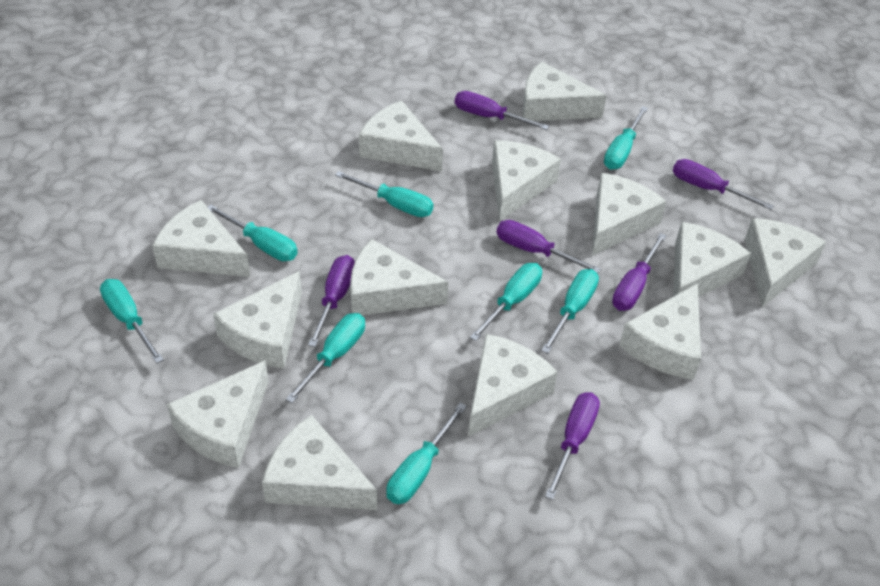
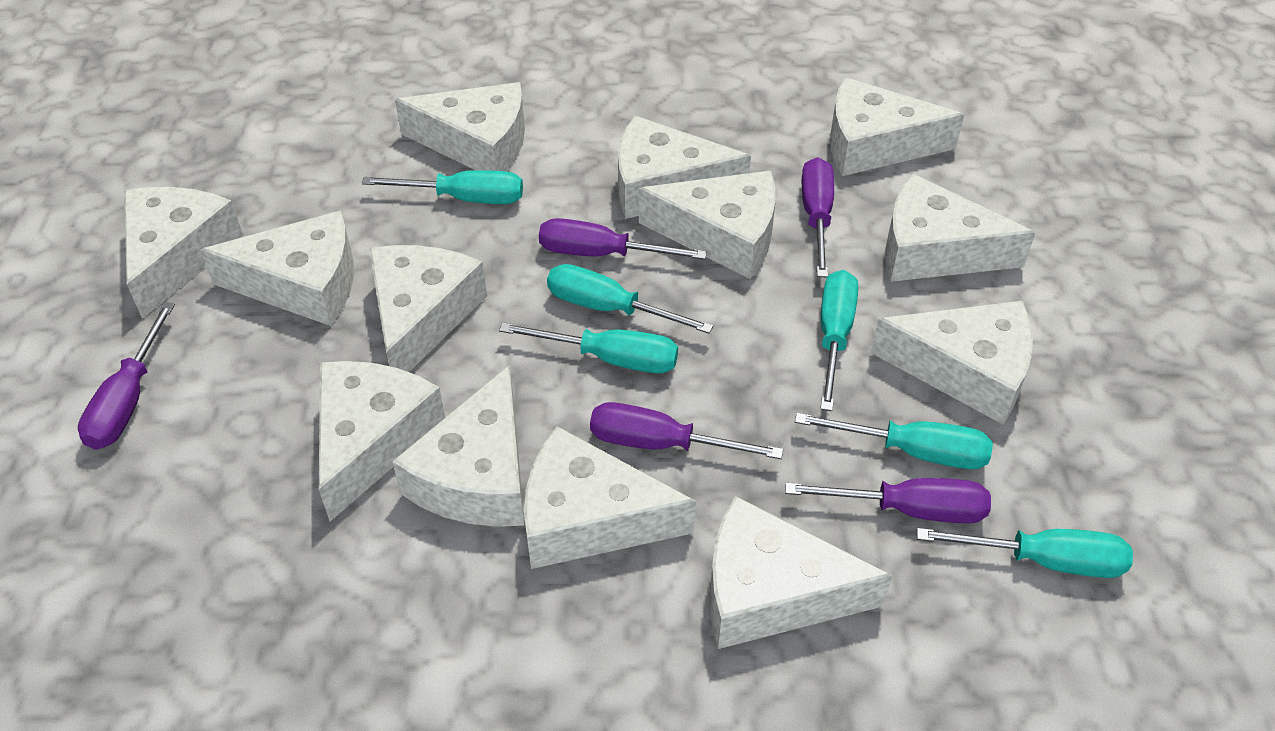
purple screwdriver: [308,255,355,347] [455,91,549,130] [496,220,601,274] [545,392,600,500] [612,233,667,311] [673,159,774,210] = 6 -> [78,302,175,450] [539,218,707,259] [590,402,783,459] [785,478,991,523] [802,157,834,277] = 5
turquoise screwdriver: [100,279,164,364] [208,205,298,261] [286,313,365,403] [335,171,433,217] [386,403,467,504] [470,263,542,341] [541,269,599,354] [604,106,648,170] = 8 -> [362,170,523,204] [499,322,678,373] [547,264,714,334] [795,413,993,469] [820,270,858,411] [917,528,1133,578] = 6

